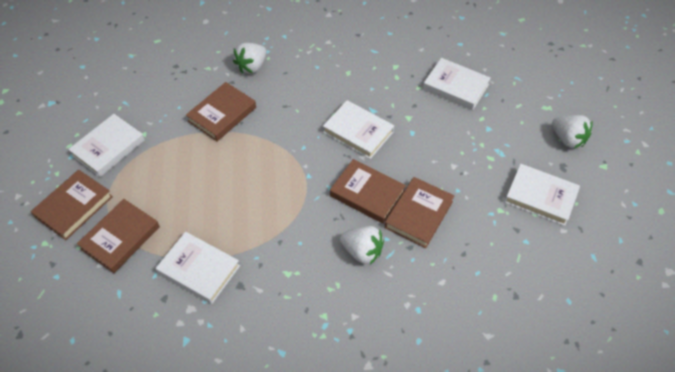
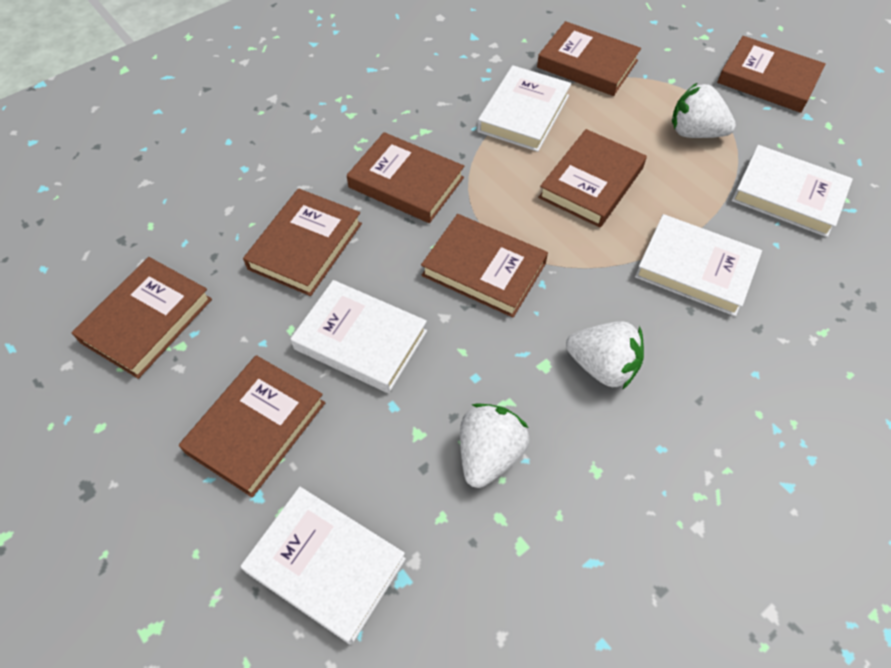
brown book: [31,170,113,240] [77,199,160,273] [186,82,256,141] [330,159,406,224] [384,177,454,248] = 5 -> [71,257,212,379] [179,355,325,497] [243,188,362,296] [347,132,464,223] [421,214,548,318] [537,21,641,96] [538,129,647,228] [717,36,826,113] = 8

